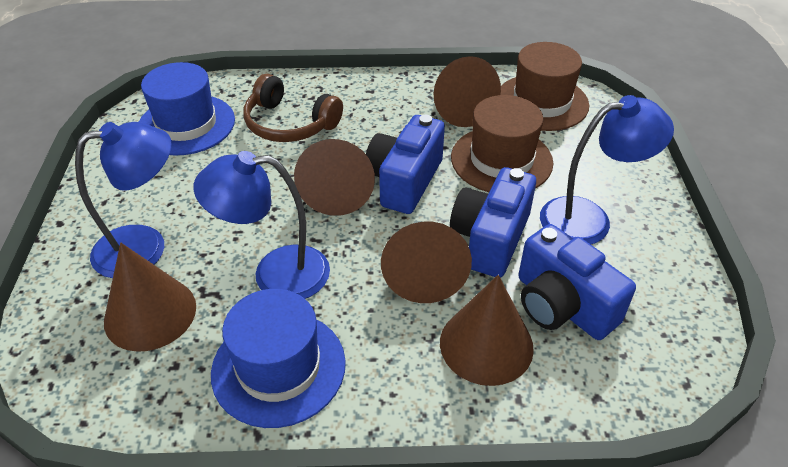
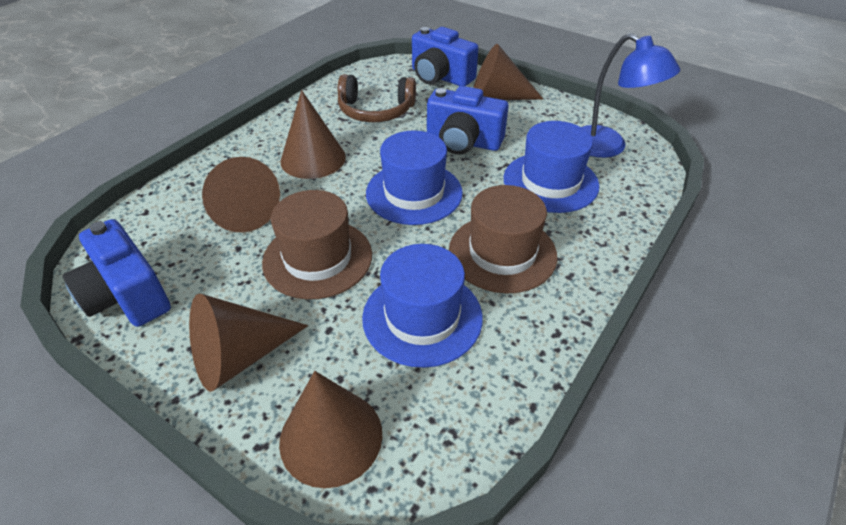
blue hat: [139,62,235,156] [211,289,346,428] = 2 -> [362,244,483,368] [366,130,463,225] [504,121,599,213] = 3
blue lamp: [75,122,172,278] [193,151,330,299] [540,95,674,244] = 3 -> [582,33,680,158] = 1

